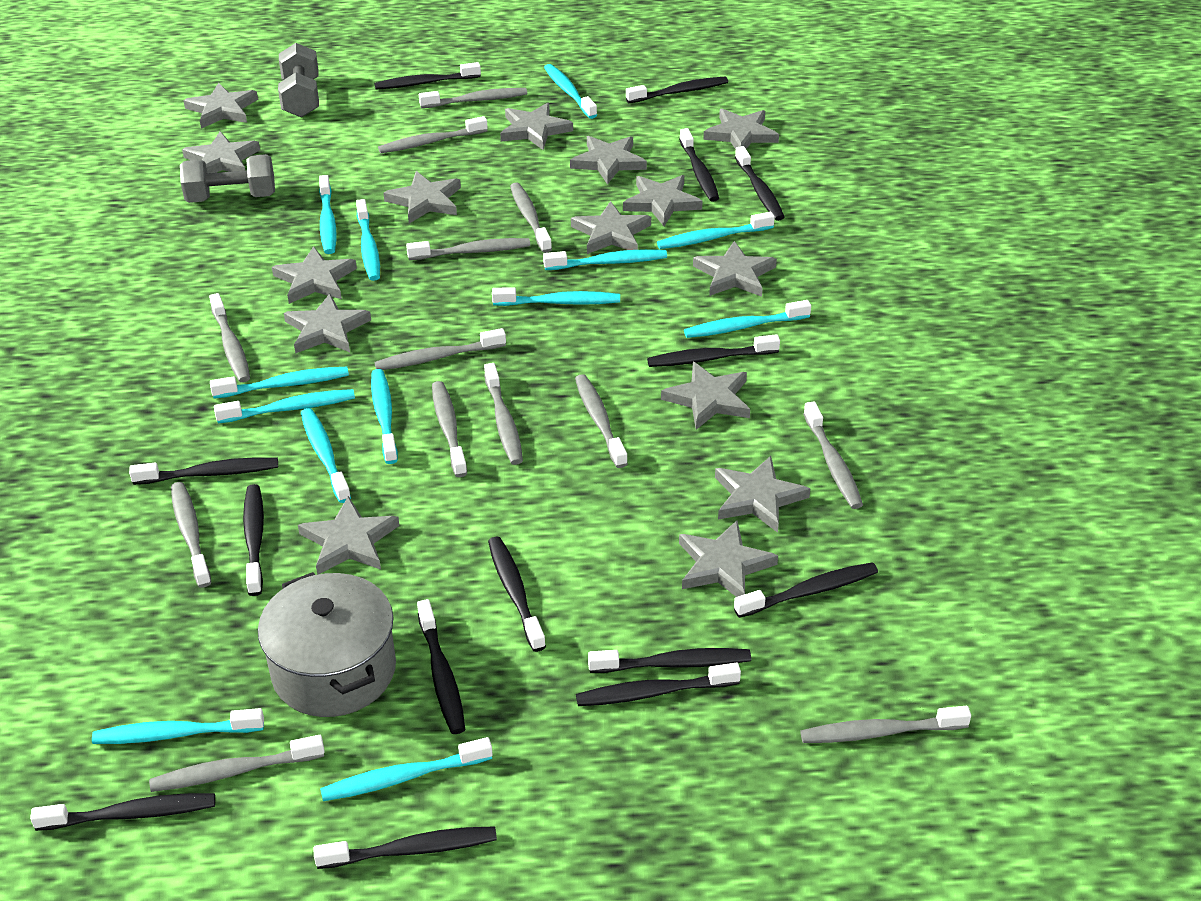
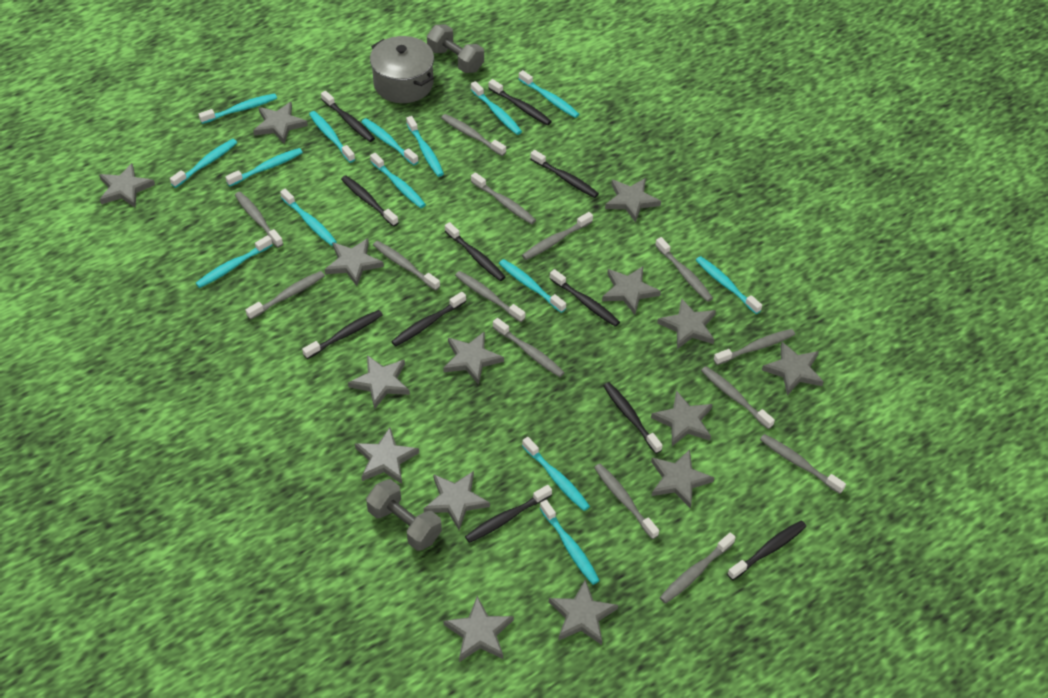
black toothbrush: [30,793,215,831] [129,457,278,485] [243,484,264,596] [313,826,497,869] [374,62,481,90] [417,599,465,734] [488,537,546,652] [576,663,741,706] [588,648,751,673] [626,77,728,103] [647,334,780,367] [679,128,719,202] [734,562,878,618] [735,146,785,221] = 14 -> [302,310,383,359] [321,91,375,142] [341,175,399,227] [391,292,466,347] [445,222,506,281] [465,485,552,543] [489,79,552,125] [530,150,599,198] [550,269,620,327] [604,382,663,454] [727,521,806,580] = 11
grey toothbrush: [149,735,325,792] [171,482,211,588] [209,293,250,382] [374,328,506,370] [378,116,488,153] [406,238,530,260] [419,88,527,108] [432,381,467,477] [484,363,523,465] [510,182,552,253] [575,374,628,468] [800,706,971,743] [803,401,863,509] = 13 -> [235,192,283,248] [245,271,325,320] [373,241,440,291] [441,114,506,156] [455,271,526,322] [471,172,536,224] [493,318,565,377] [522,212,593,260] [594,464,659,539] [655,237,713,302] [660,532,736,604] [701,366,775,429] [714,329,795,365] [760,434,846,494] = 14
turquoise toothbrush: [92,708,264,744] [210,367,349,399] [214,389,355,423] [301,408,351,503] [319,175,336,254] [320,737,493,801] [356,199,380,281] [371,369,398,464] [492,287,620,306] [543,249,667,270] [544,64,597,119] [657,212,775,249] [684,300,811,338] = 13 -> [170,139,237,188] [196,235,272,288] [199,93,277,124] [225,148,303,186] [280,189,337,246] [309,111,355,163] [361,118,419,165] [370,153,426,208] [406,116,444,177] [471,81,522,135] [499,259,566,313] [519,70,579,118] [522,437,590,511] [540,500,600,585] [696,256,762,314] = 15

